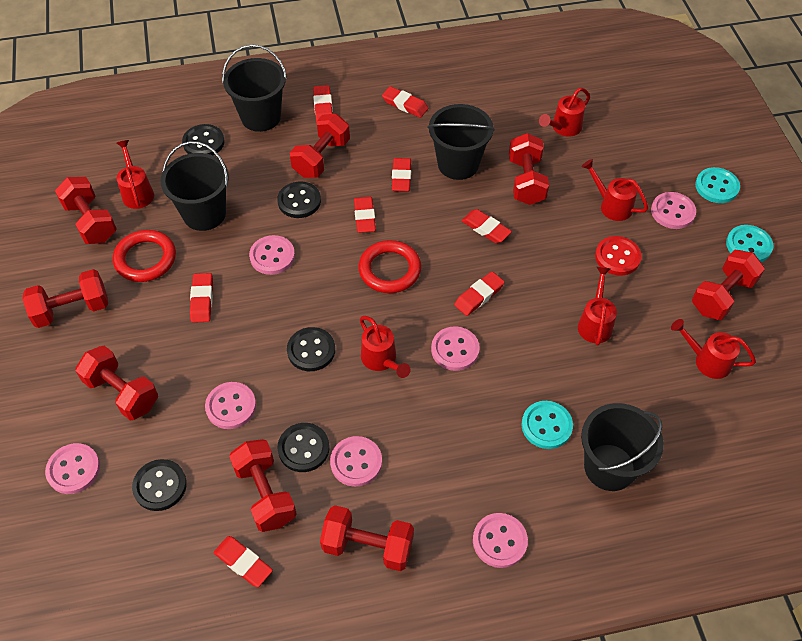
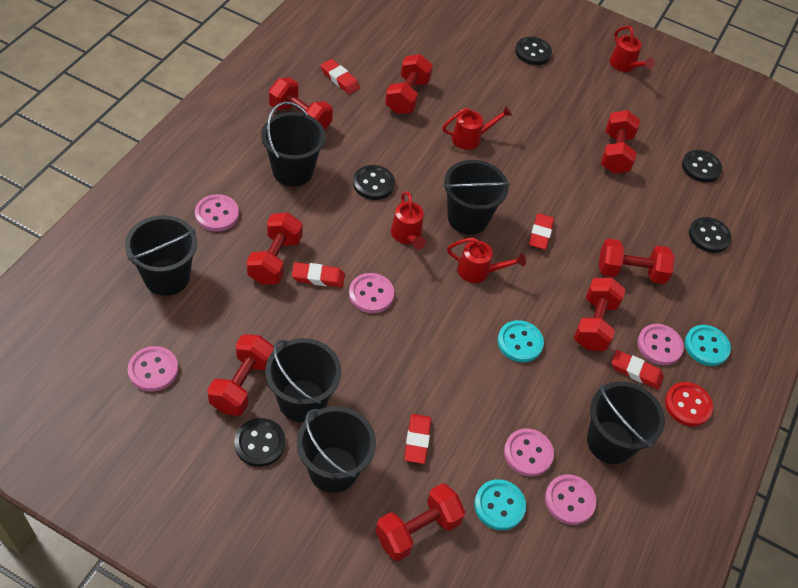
black bucket: [160,141,229,231] [222,44,287,132] [427,104,495,180] [581,403,664,491] = 4 -> [125,215,197,296] [261,102,325,186] [265,338,342,422] [297,406,376,493] [443,160,510,235] [587,381,665,464] = 6
pink button: [45,443,100,494] [205,382,256,429] [249,235,295,275] [330,436,382,487] [431,327,480,371] [473,513,528,568] [651,192,696,229] = 7 -> [128,346,178,392] [195,194,239,232] [349,273,394,313] [504,428,554,476] [545,474,596,525] [637,324,684,365] = 6
red eraser: [190,273,213,323] [213,536,273,587] [313,85,333,123] [354,197,376,233] [382,86,429,118] [392,158,411,192] [454,272,505,316] [461,209,512,243] = 8 -> [292,262,345,287] [320,59,360,94] [404,414,431,464] [529,213,554,250] [612,350,664,389] = 5
red ring: [113,230,176,282] [358,240,421,293] = 2 -> none = 0
red watering can: [117,140,154,209] [360,316,410,378] [539,88,590,137] [578,267,617,346] [581,159,648,221] [671,319,756,379] = 6 -> [391,191,426,249] [442,106,512,150] [447,238,526,283] [610,26,655,72] = 4

